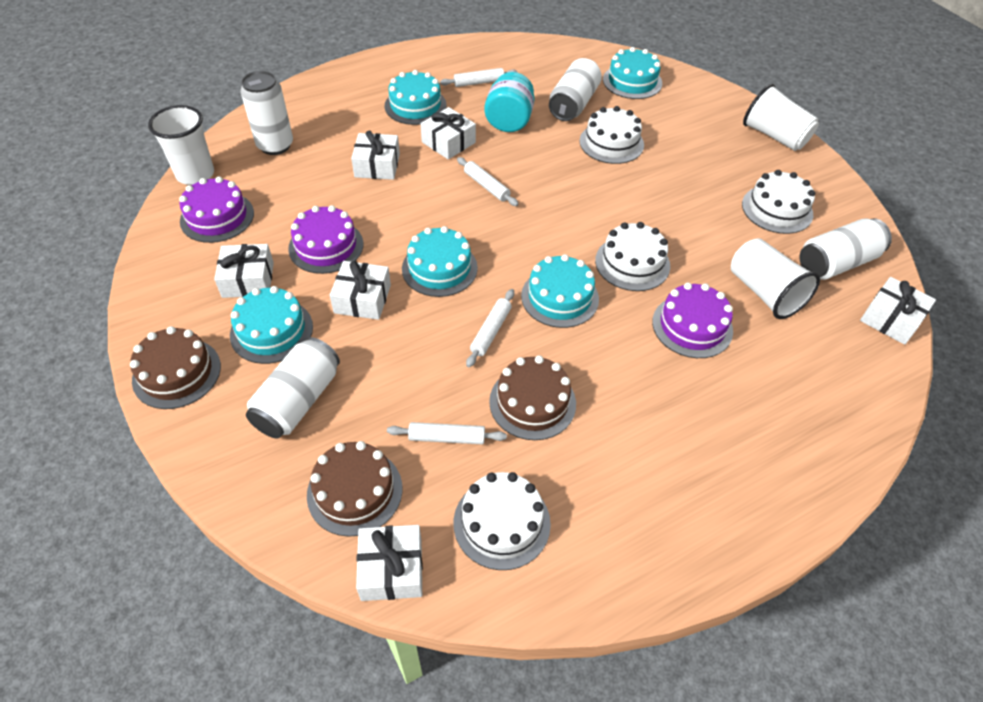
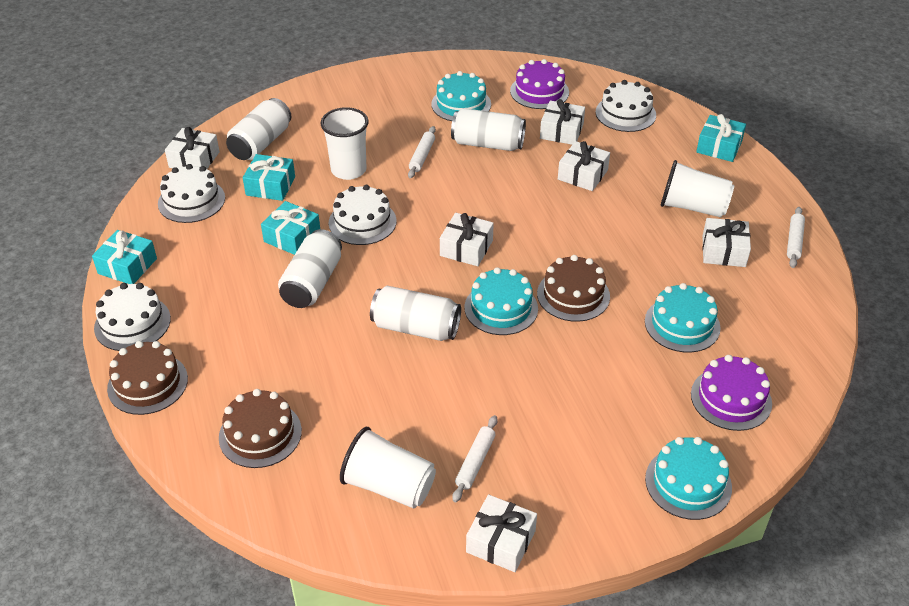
purple cake: [179,177,254,243] [288,205,363,274] [652,283,733,358] = 3 -> [510,59,569,109] [691,355,772,431] = 2
turquoise cake: [230,286,313,364] [385,70,447,125] [402,226,478,297] [521,254,599,328] [603,47,662,99] = 5 -> [431,71,491,121] [465,267,538,335] [645,283,721,353] [645,437,732,520] = 4
turquoise gift: none = 0 -> [92,230,157,284] [243,154,295,201] [261,201,320,255] [696,114,746,162] = 4
turquoise jar: [484,72,535,132] = 1 -> none = 0
white rolling pin: [387,422,507,444] [440,68,517,87] [457,157,518,206] [466,289,514,367] = 4 -> [408,126,436,178] [452,415,498,502] [787,207,805,268] = 3

